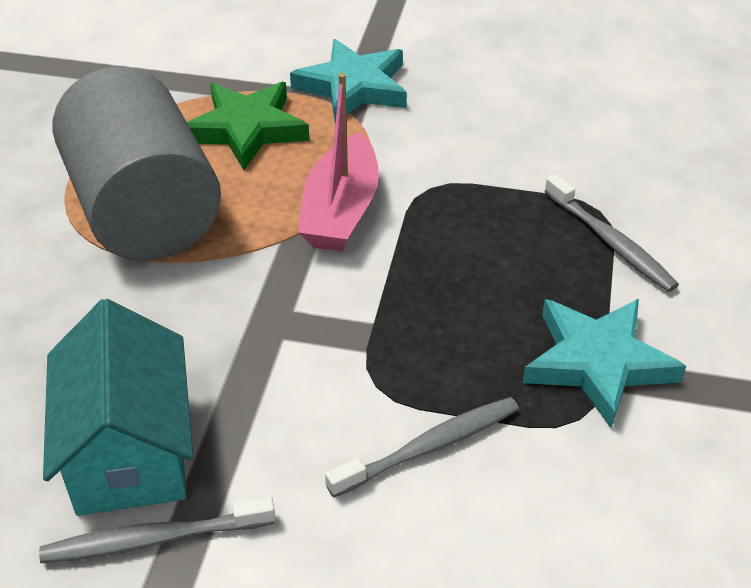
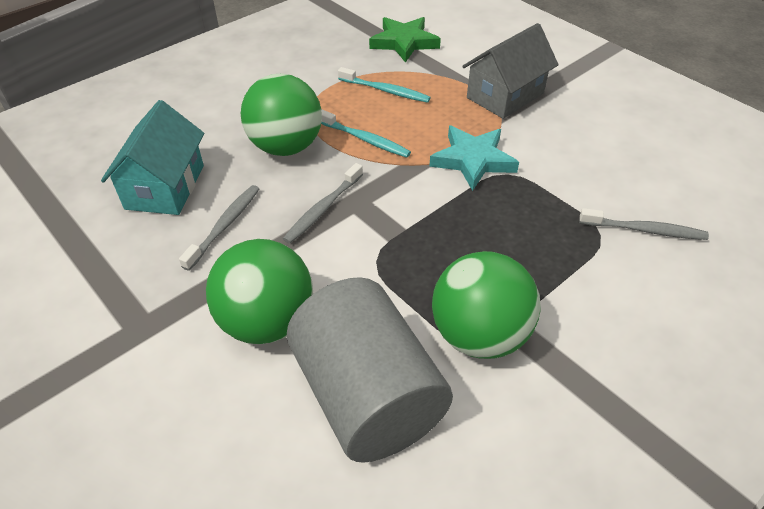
green ball: none = 0 -> [206,239,313,344] [241,74,322,156] [432,251,540,359] = 3
grey house: none = 0 -> [462,23,559,119] = 1
pink boat: [298,73,379,252] = 1 -> none = 0
turquoise star: [290,39,407,122] [523,299,686,428] = 2 -> [429,126,519,191] = 1
turquoise toothbrush: none = 0 -> [321,109,411,158] [338,67,431,103] = 2

